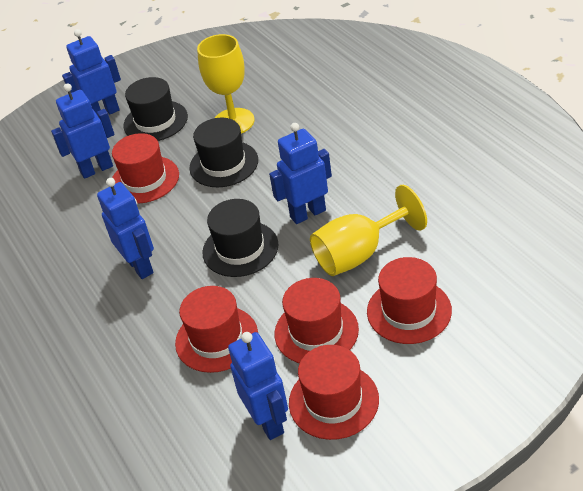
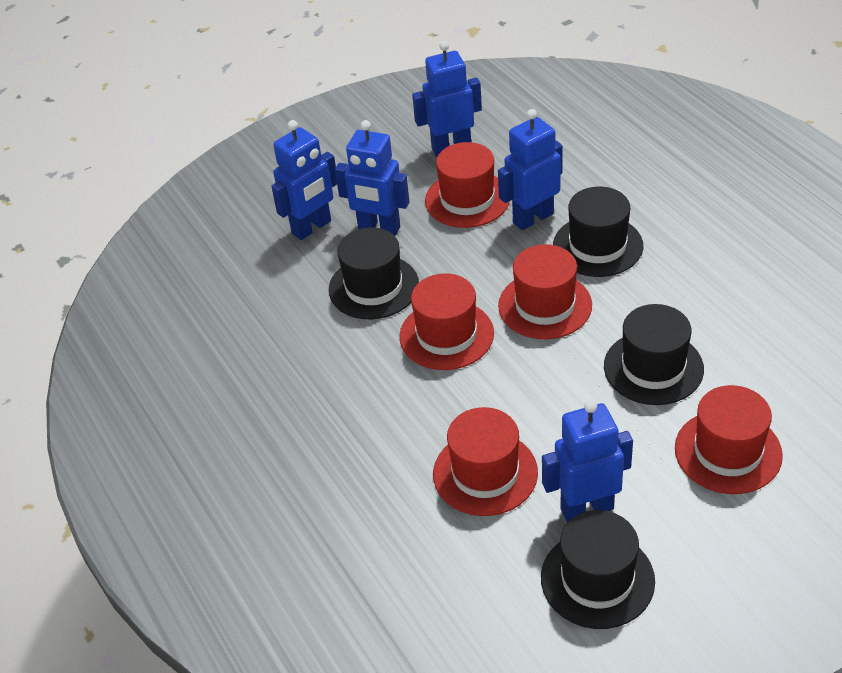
black hat: [123,77,188,141] [189,118,258,187] [202,199,279,277] = 3 -> [329,227,419,319] [541,510,655,629] [553,187,643,277] [604,304,704,405] = 4
yellow goblet: [197,34,254,133] [310,185,427,276] = 2 -> none = 0

